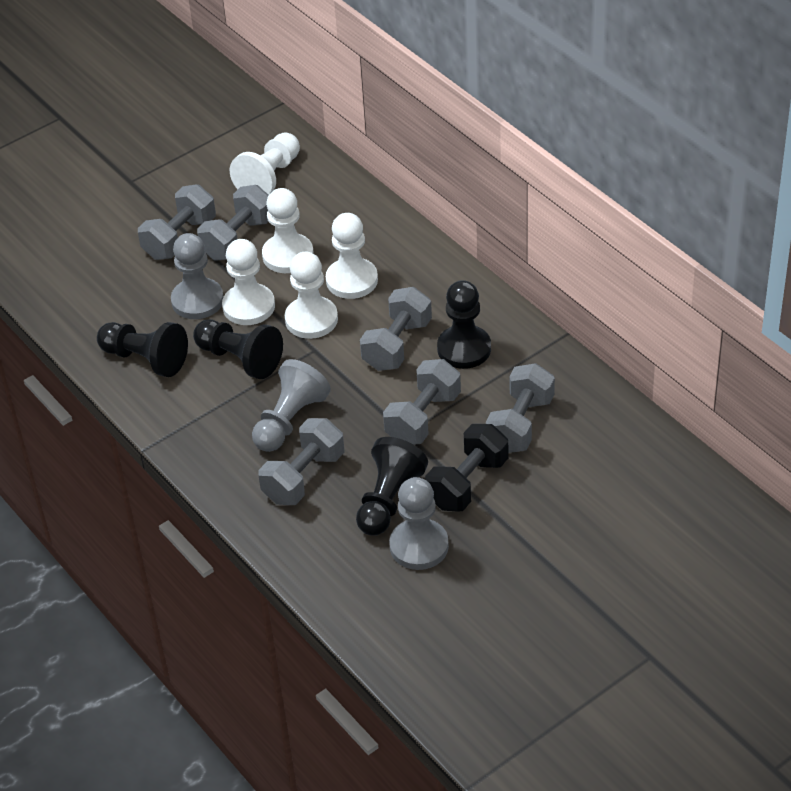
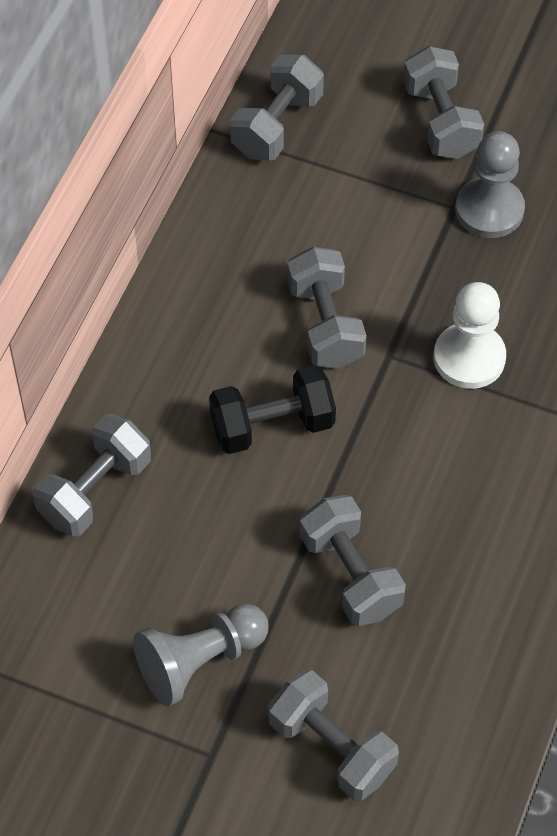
black pawn: [97,322,188,377] [193,320,283,379] [356,437,428,536] [437,280,491,369] = 4 -> none = 0
grey pawn: [171,233,223,319] [252,359,331,452] [389,477,449,570] = 3 -> [133,603,268,706] [455,131,525,238] = 2
white pawn: [222,239,275,325] [230,133,300,195] [262,188,314,273] [285,252,338,339] [326,213,378,299] = 5 -> [434,282,506,389] = 1

